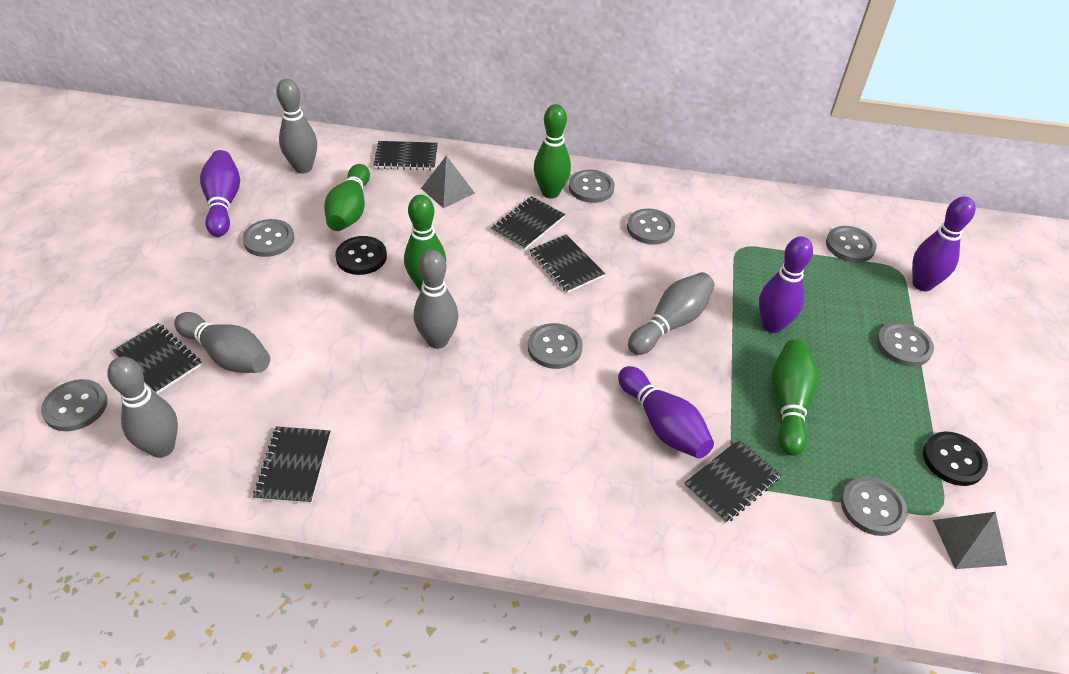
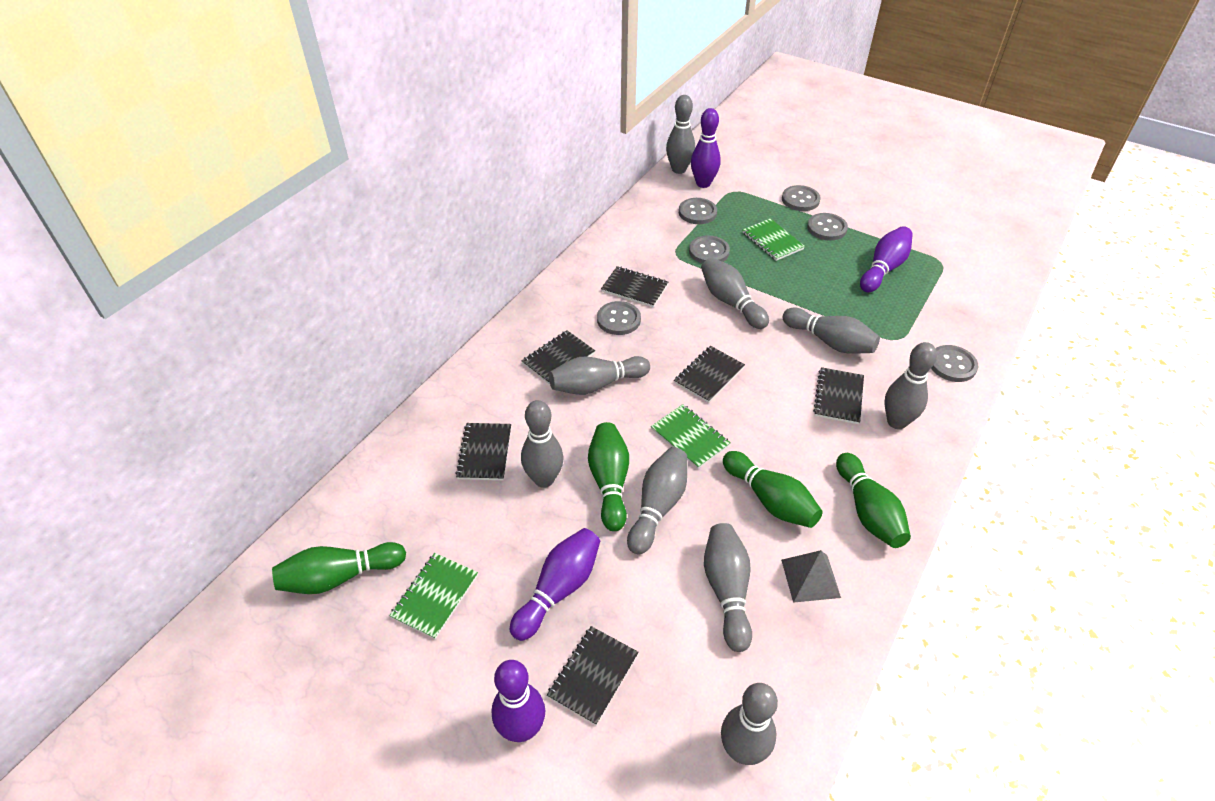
black button: [335,236,387,275] [923,432,988,486] = 2 -> none = 0
green notebook: none = 0 -> [389,553,478,639] [651,404,731,469] [743,218,805,261] = 3
grey bowling pin: [107,357,178,458] [174,312,270,373] [276,79,317,173] [414,250,458,349] [628,272,714,355] = 5 -> [521,400,564,488] [549,356,650,395] [627,447,687,554] [666,95,695,174] [701,257,769,329] [704,523,752,652] [721,683,778,765] [783,308,880,354] [885,342,937,429] = 9
grey button: [41,379,108,431] [242,219,294,257] [528,323,583,369] [569,170,615,203] [627,209,675,245] [826,226,877,263] [841,477,908,536] [877,322,934,367] = 8 -> [597,301,641,335] [679,198,717,224] [689,235,730,264] [782,185,821,211] [807,213,848,241] [931,345,978,382] = 6
grey pyramid: [421,156,475,208] [933,512,1007,569] = 2 -> [781,550,841,603] = 1

